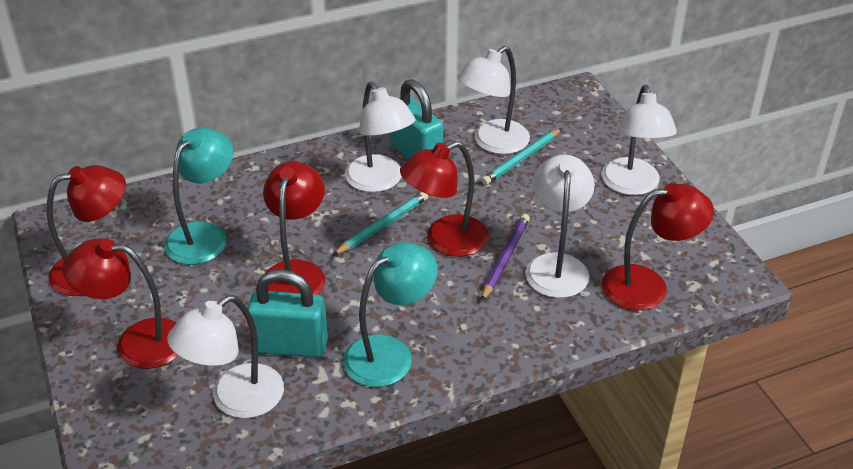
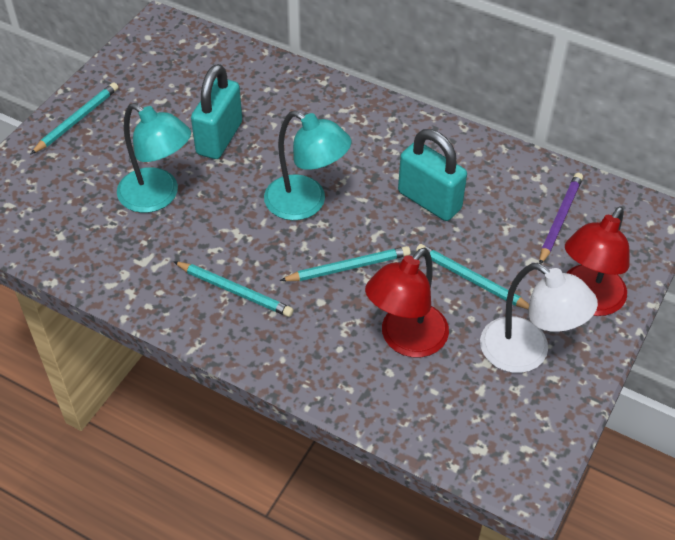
red lamp: [47,165,126,296] [63,238,179,369] [263,161,325,295] [400,141,489,257] [602,183,714,311] = 5 -> [365,248,449,357] [565,206,630,316] = 2
turquoise pencil: [333,192,429,255] [481,128,562,185] = 2 -> [31,82,118,154] [173,261,294,317] [280,246,411,281] [416,244,529,309] = 4
white lamp: [167,295,284,418] [345,82,416,192] [457,46,530,154] [525,154,595,298] [602,85,677,195] = 5 -> [480,263,598,373] = 1

